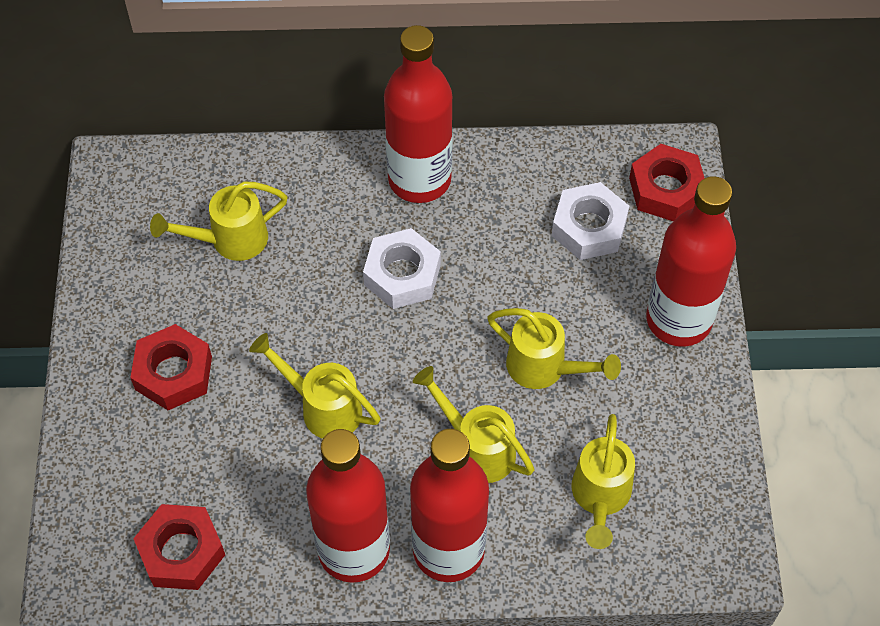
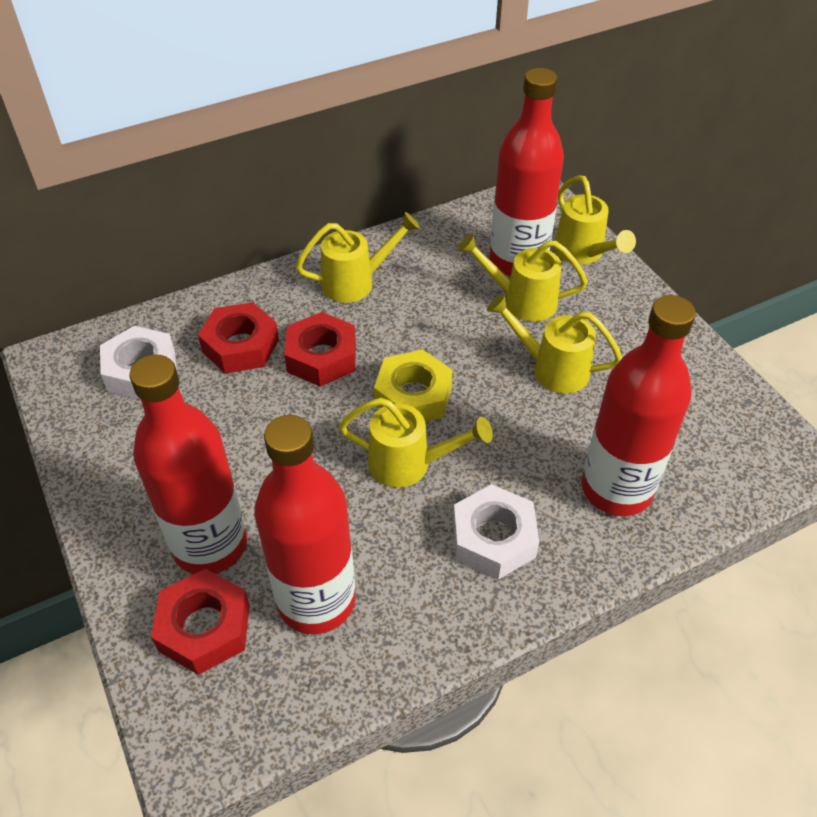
yellow nut: none = 0 -> [374,349,453,422] = 1

